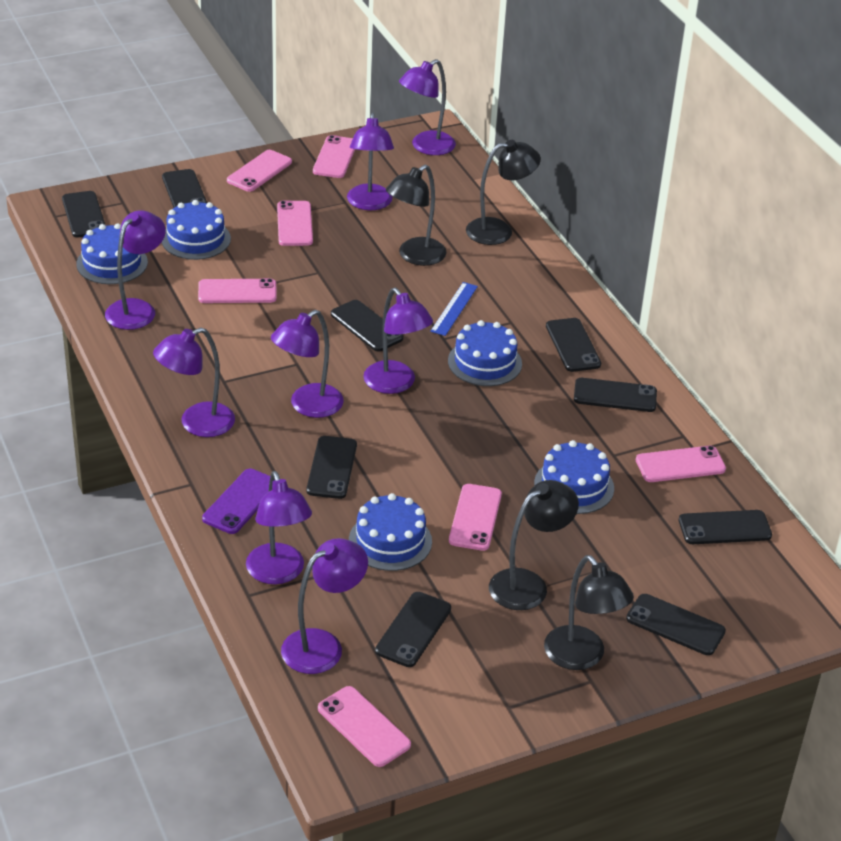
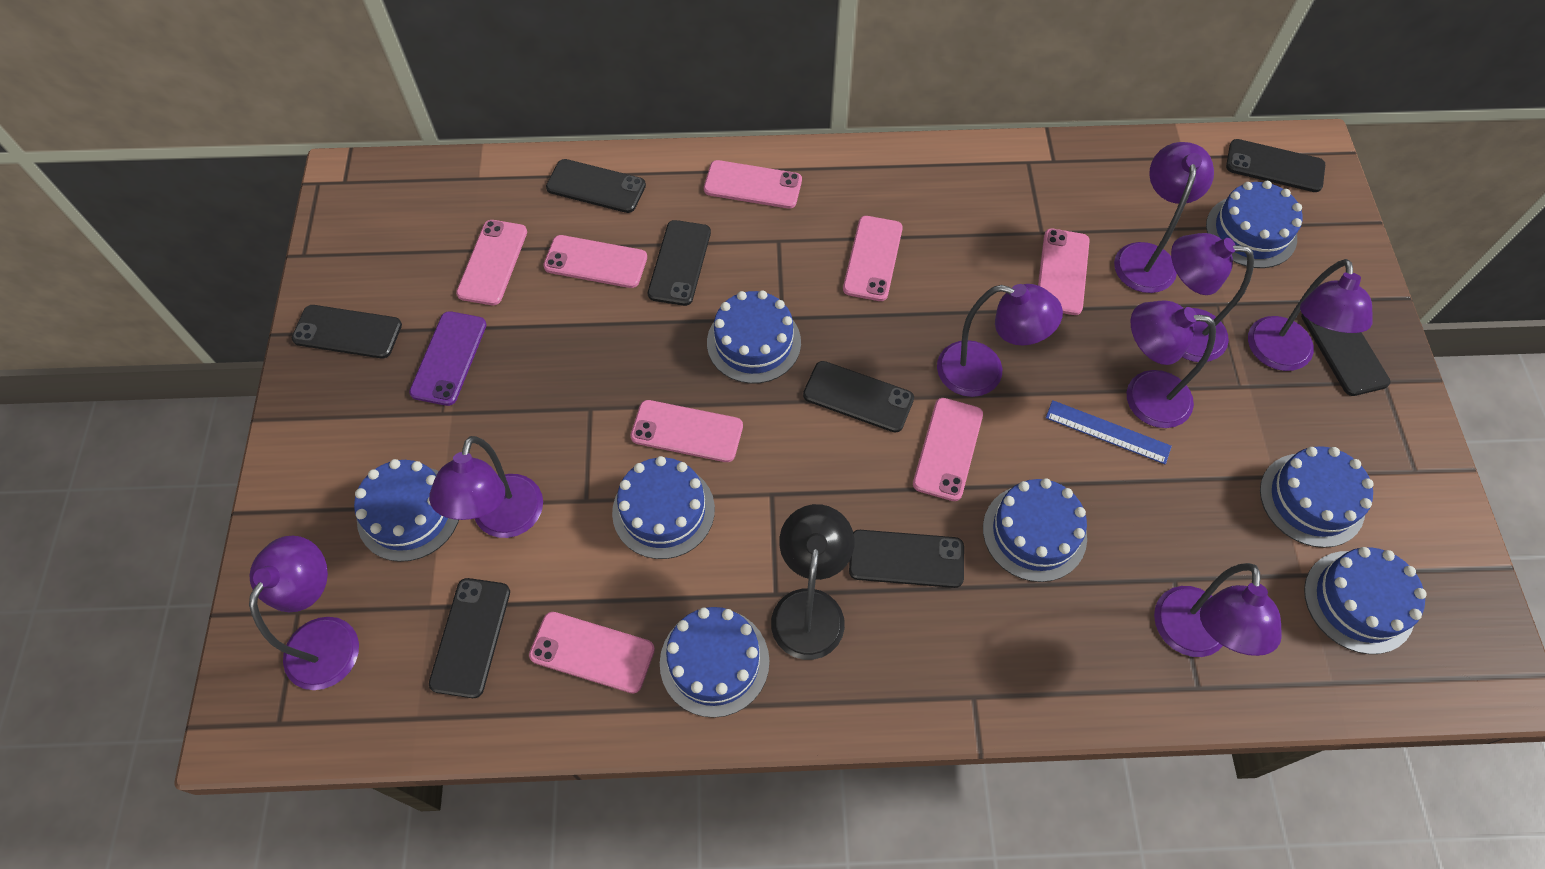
black lamp: [386,165,446,266] [466,140,541,245] [489,480,579,610] [544,555,634,670] = 4 -> [771,504,854,660] = 1
black phone: [62,191,106,237] [162,169,207,208] [306,436,357,499] [331,300,403,351] [375,592,451,667] [546,318,601,372] [574,378,657,412] [626,594,726,655] [679,510,772,544] = 9 -> [292,305,402,358] [429,578,510,698] [546,159,646,213] [648,220,711,306] [803,361,914,433] [849,530,964,588] [1226,139,1325,192] [1301,314,1390,396] = 8
blue cake: [76,223,148,284] [162,200,231,260] [349,493,432,571] [448,320,522,386] [534,440,614,514] = 5 -> [354,459,459,562] [612,456,715,559] [660,607,769,718] [707,290,801,384] [983,478,1087,582] [1206,181,1302,268] [1260,446,1374,548] [1304,547,1427,654] = 8
pink phone: [198,278,277,303] [227,150,292,192] [277,201,313,246] [313,135,355,178] [318,686,411,767] [449,484,502,551] [636,445,726,482] = 7 -> [456,220,527,305] [529,612,655,693] [543,235,647,288] [631,400,743,462] [704,160,802,209] [843,216,903,301] [913,398,983,501] [1038,229,1090,315] = 8

